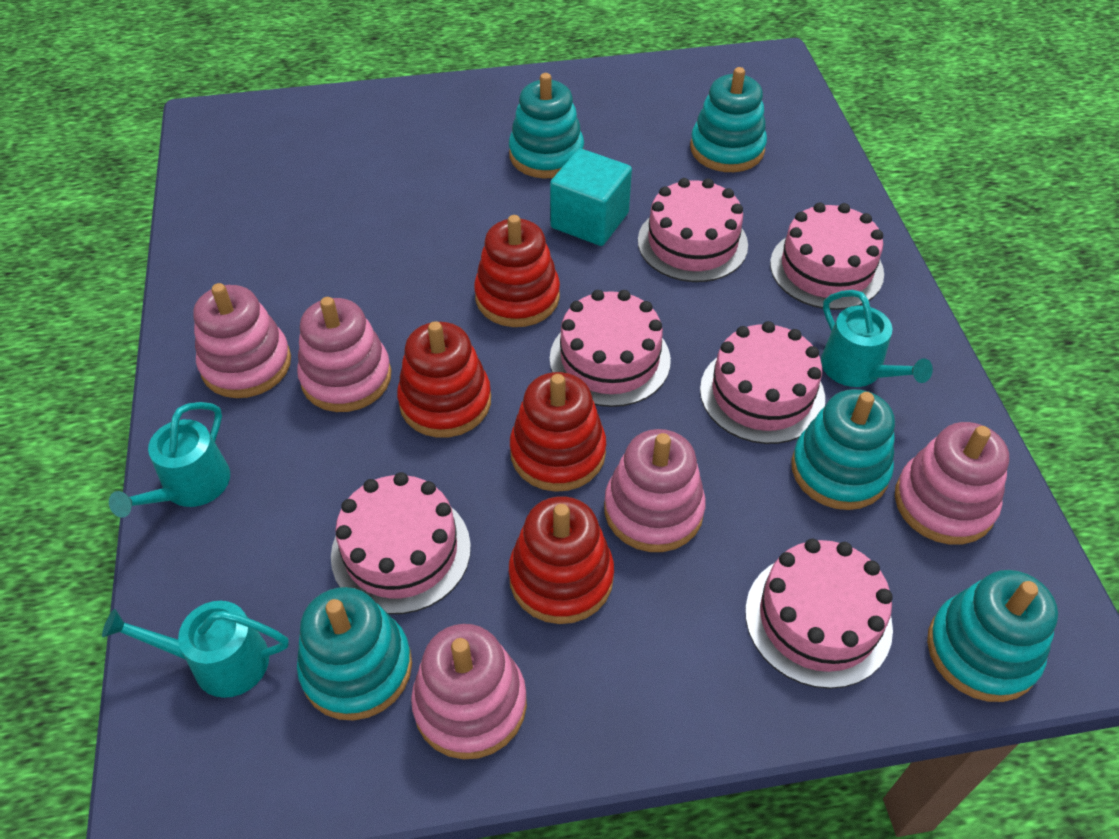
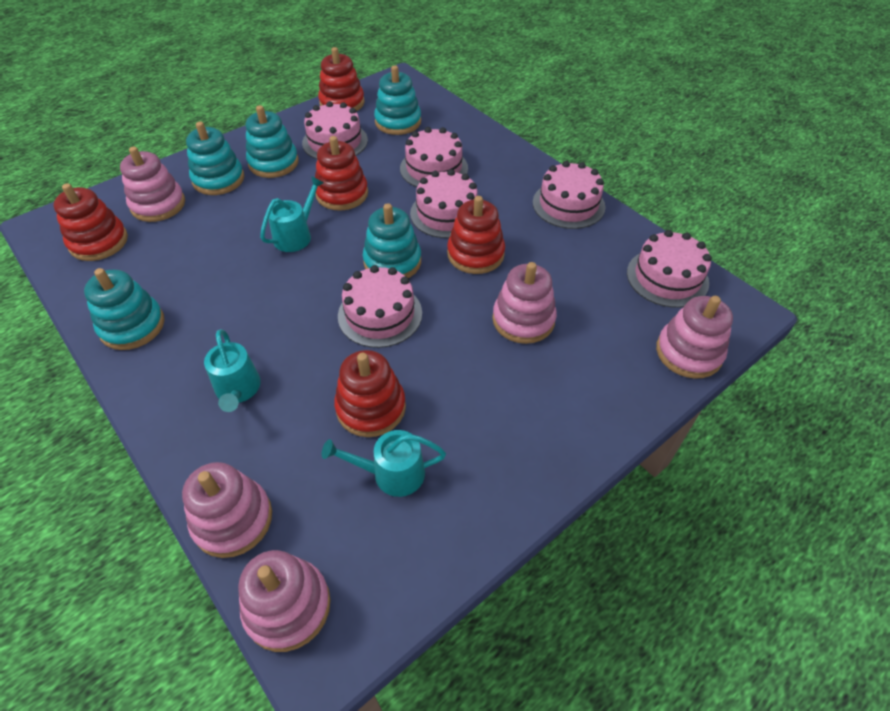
red stacking toy: [397,321,491,438] [474,215,560,327] [509,496,614,624] [510,372,606,492] = 4 -> [53,183,128,261] [315,136,368,211] [318,47,365,111] [334,350,406,437] [447,196,505,274] = 5
turquoise cube: [550,148,632,246] = 1 -> none = 0

